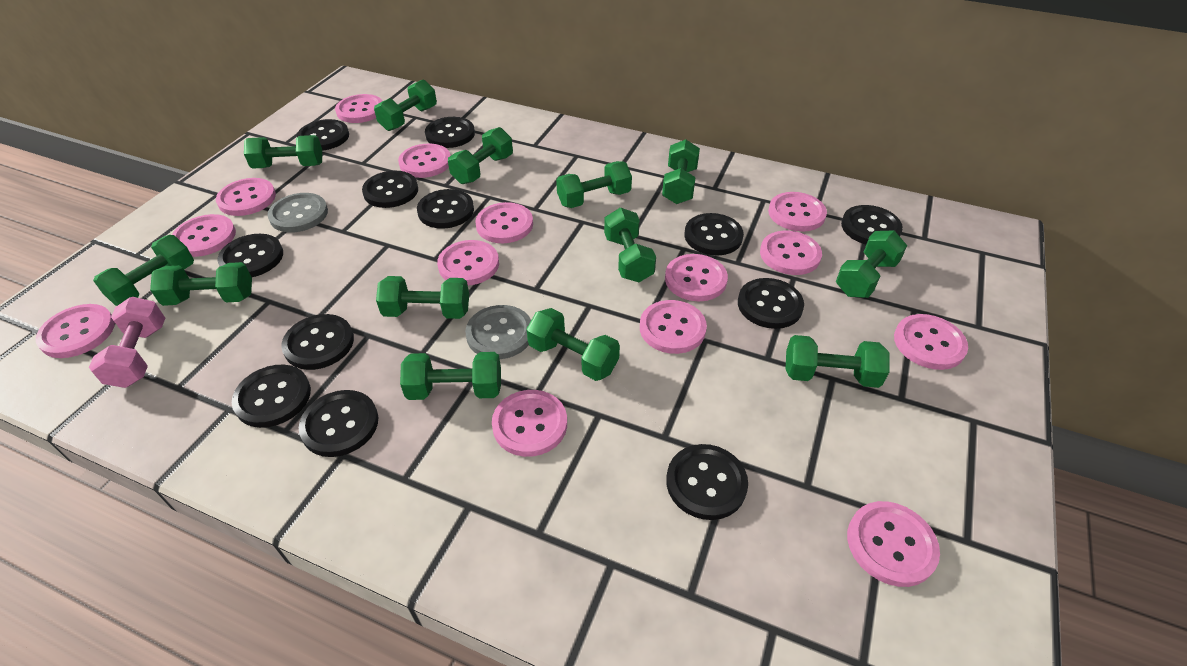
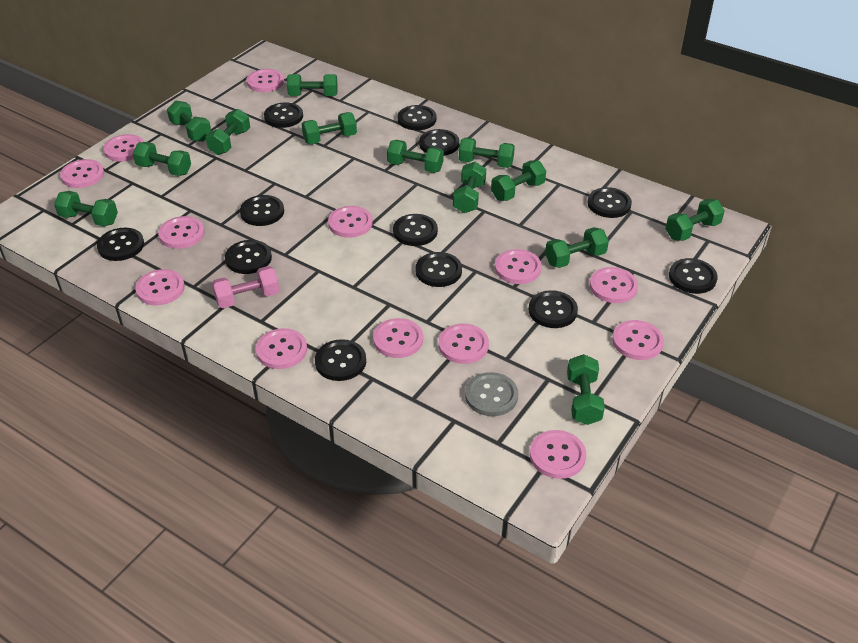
grey button: [267,193,328,233] [465,305,531,359] = 2 -> [465,372,518,416] = 1
pink button: [35,304,115,358] [172,214,236,257] [216,178,276,216] [335,94,382,123] [398,144,451,178] [437,240,499,285] [475,202,533,243] [492,390,567,457] [640,300,707,354] [665,254,728,301] [760,231,822,275] [768,192,827,232] [847,501,940,587] [894,314,968,370] = 14 -> [60,159,104,188] [103,134,144,162] [135,269,185,306] [158,216,205,249] [246,69,284,92] [256,328,307,369] [328,206,373,238] [373,318,423,358] [438,323,489,364] [495,249,542,284] [530,430,586,479] [590,267,638,303] [612,320,664,360] = 13

